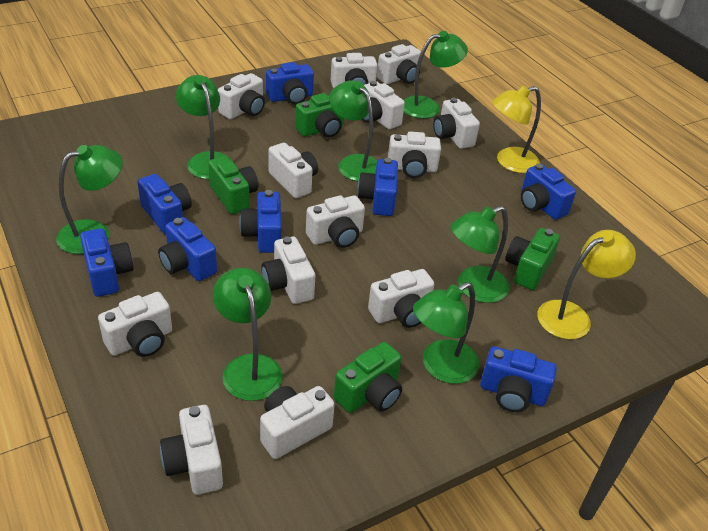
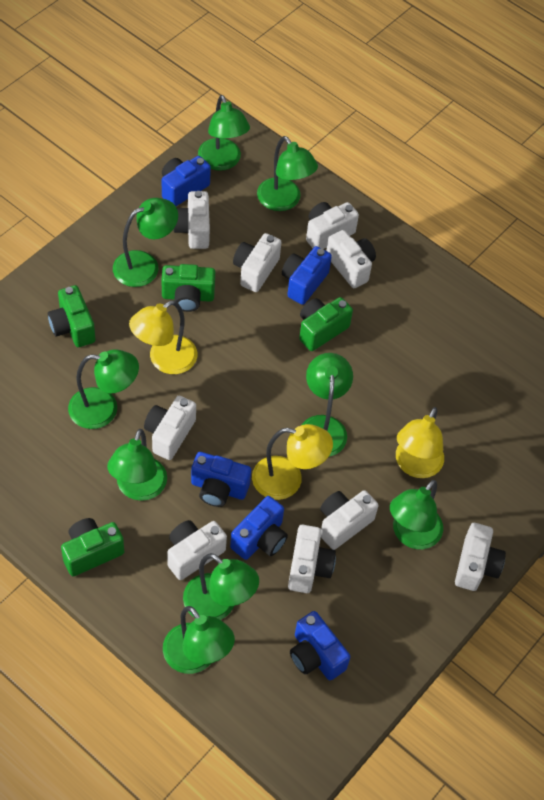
blue camera: [80,228,134,297] [137,174,192,234] [158,217,217,281] [239,190,282,253] [266,62,314,104] [357,158,398,216] [480,346,557,412] [521,164,576,220] = 8 -> [162,156,211,206] [191,452,251,507] [230,496,288,560] [282,246,332,305] [290,611,350,680] = 5
green lamp: [56,145,123,254] [176,75,231,179] [213,268,283,401] [329,81,378,181] [404,31,468,119] [413,282,480,384] [451,206,509,303] = 7 -> [68,349,139,429] [107,429,167,501] [113,198,178,287] [163,606,235,674] [183,553,259,620] [198,95,250,171] [257,136,318,211] [302,353,353,457] [390,480,443,549] = 9
white camera: [98,292,172,357] [160,405,223,495] [218,73,265,119] [260,386,335,459] [261,236,315,304] [268,143,318,198] [306,195,365,248] [330,53,378,88] [362,81,405,129] [368,269,434,328] [377,44,421,84] [388,132,441,178] [433,98,480,149] = 13 -> [144,396,196,460] [167,520,227,580] [173,191,210,249] [233,233,281,292] [288,525,336,593] [306,202,359,249] [320,490,378,550] [326,230,376,288] [455,523,506,591] = 9
yellow lamp: [492,85,541,173] [537,230,636,339] = 2 -> [129,300,197,374] [252,424,333,500] [396,407,444,478] = 3

